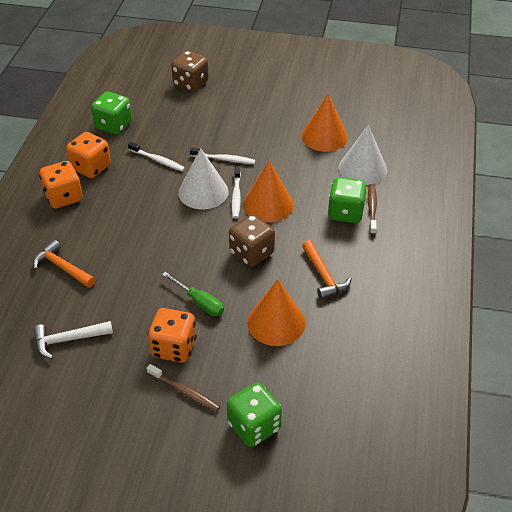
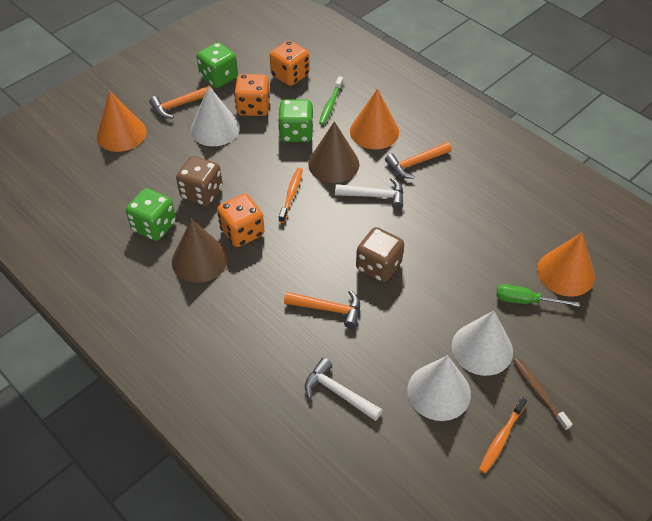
brown cone: none = 0 -> [172,219,228,283] [308,121,359,183] = 2
brown toothbrush: [147,364,220,412] [368,184,377,235] = 2 -> [513,358,572,431] = 1
green toothbrush: none = 0 -> [319,76,343,125] = 1
orange hammer: [33,240,95,288] [302,240,352,300] = 2 -> [149,85,213,119] [284,290,360,329] [385,142,452,179] = 3
orange toothbrush: none = 0 -> [279,168,303,223] [479,397,527,473] = 2
white cone: [178,148,229,209] [339,125,387,185] = 2 -> [191,86,240,146] [407,355,471,421] [452,311,513,376] = 3
white hammer: [33,321,113,359] = 1 -> [305,358,382,421] [335,178,403,209] = 2
white toothbrush: [128,142,185,171] [190,148,255,164] [232,166,241,218] = 3 -> none = 0

